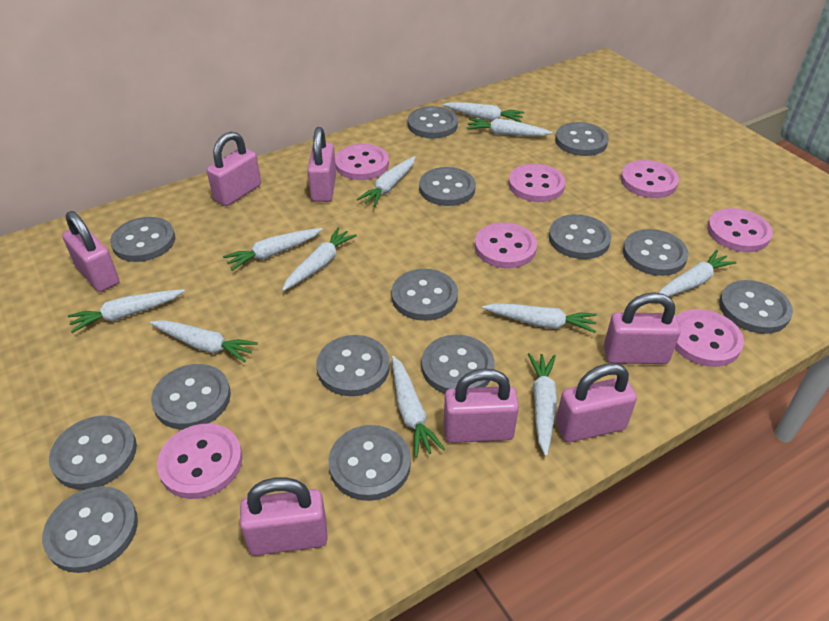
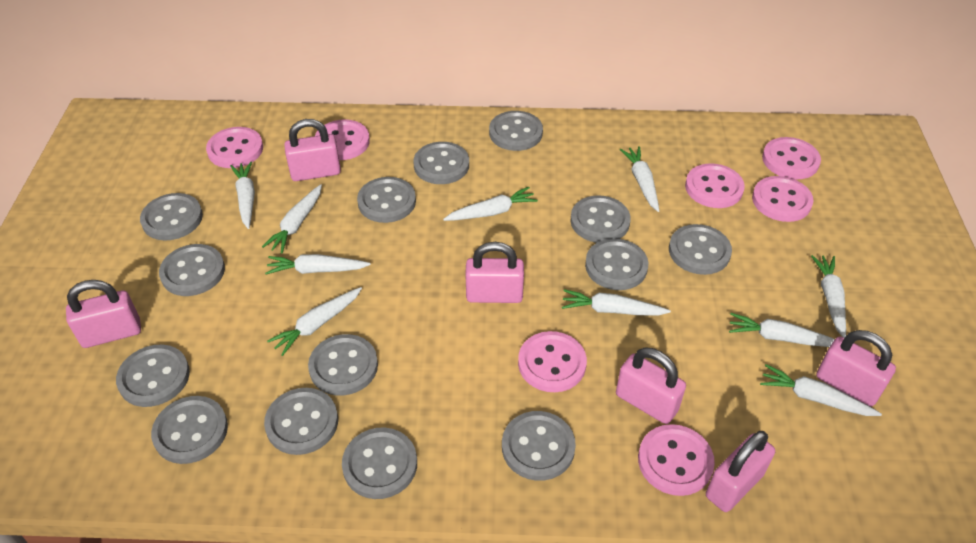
pink padlock: [62,211,119,292] [207,132,261,206] [240,477,328,556] [307,127,336,202] [444,368,519,443] [556,363,637,442] [604,292,680,364] = 7 -> [66,280,141,348] [284,119,341,181] [465,242,524,303] [616,348,686,424] [706,431,775,512] [816,330,896,407] = 6
white carrot: [68,289,185,333] [150,320,258,363] [223,228,323,271] [282,227,357,291] [357,156,416,207] [392,356,445,458] [443,102,524,122] [467,118,553,136] [482,303,597,333] [528,353,557,456] [659,250,737,297] = 11 -> [230,161,255,229] [262,184,322,254] [265,254,371,275] [267,287,362,356] [443,187,538,221] [562,289,671,316] [620,146,659,212] [729,313,835,347] [760,364,882,416] [811,255,846,338] = 10

